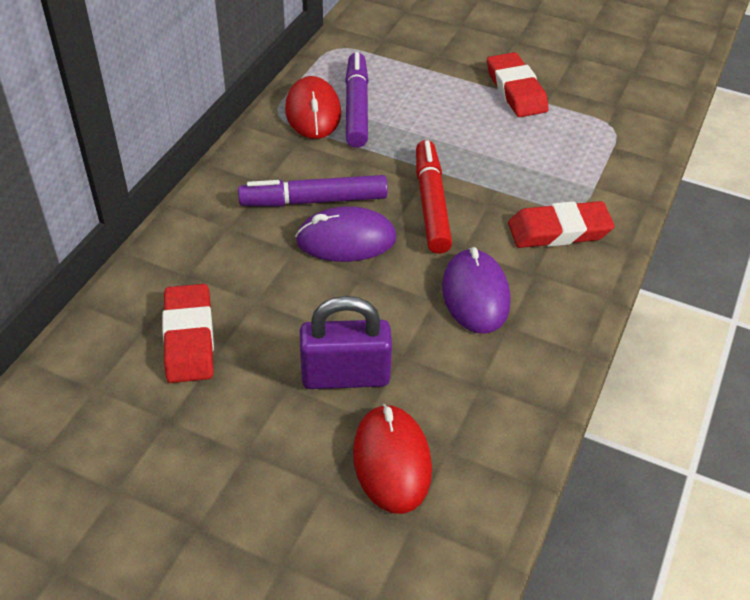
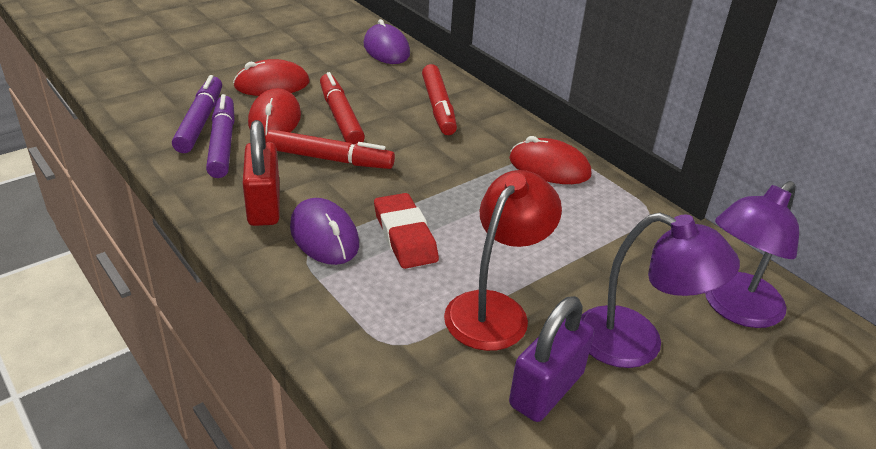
purple lamp: none = 0 -> [581,213,740,368] [705,181,799,328] = 2
red eraser: [162,284,214,383] [487,52,549,117] [508,201,615,248] = 3 -> [374,193,439,269] = 1
red lamp: none = 0 -> [444,170,562,351] = 1
red marker: [416,140,452,254] = 1 -> [265,129,395,169] [320,72,365,145] [422,64,457,135] = 3
red mouse: [285,76,341,139] [353,404,432,514] = 2 -> [233,59,310,96] [248,88,301,139] [509,136,591,184] = 3
red padlock: none = 0 -> [242,120,280,226] = 1

